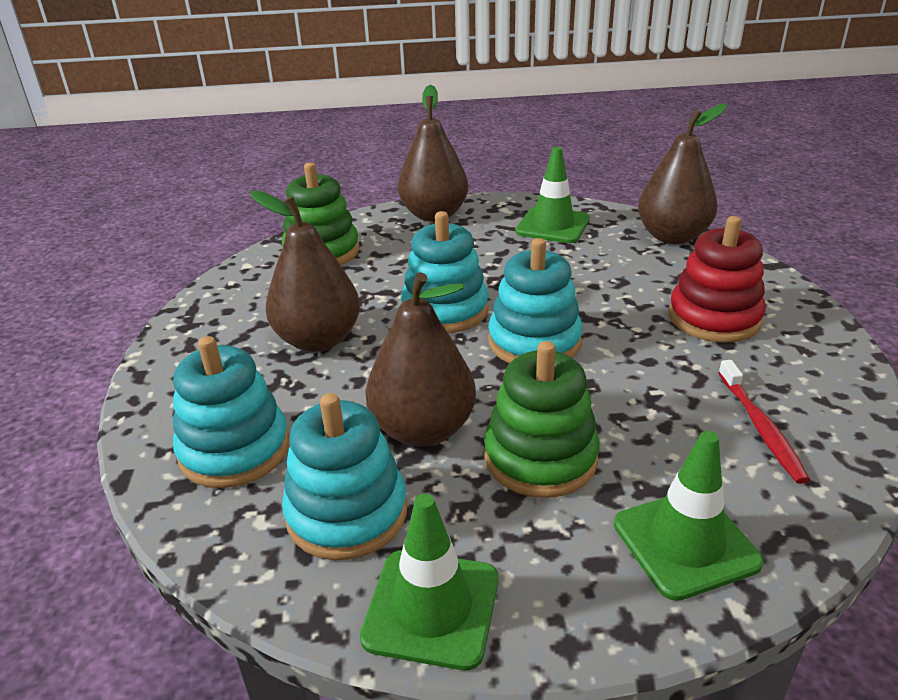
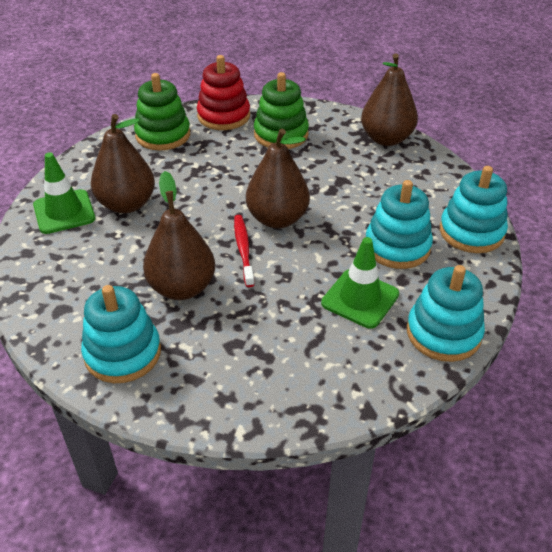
green traffic cone: [360,494,498,670] [515,147,590,243] [614,431,764,601] = 3 -> [33,152,95,234] [321,237,399,329] = 2

